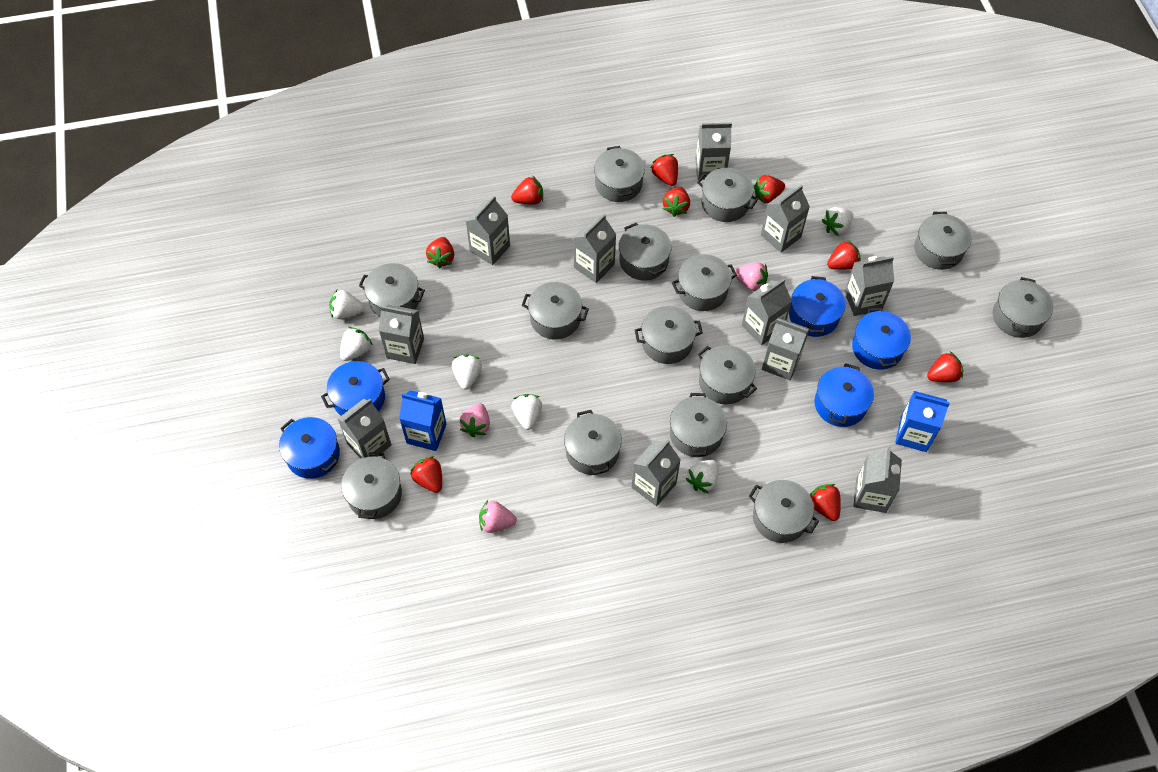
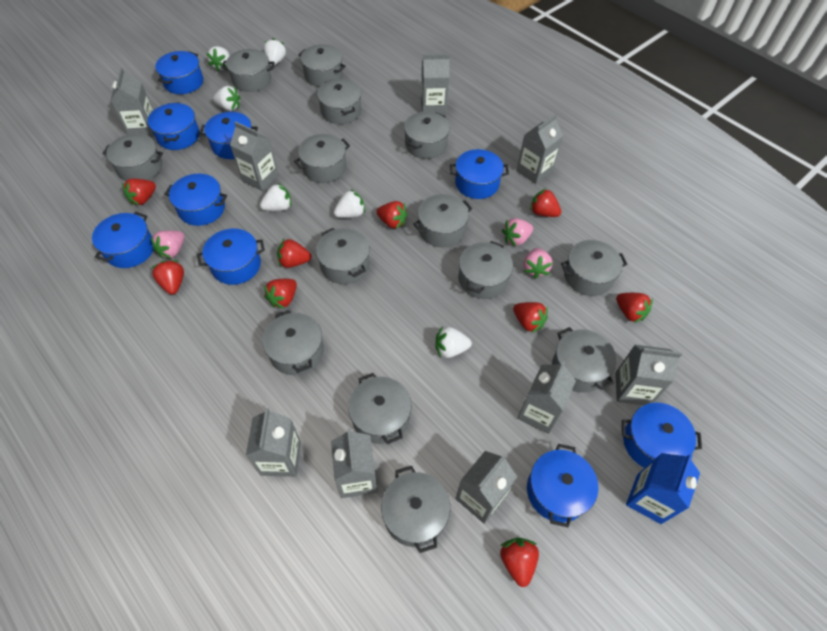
blue carton: [399,390,446,451] [895,391,950,452] = 2 -> [626,453,700,524] = 1
blue pot: [279,417,340,479] [321,361,390,416] [789,276,846,337] [815,363,874,427] [852,308,911,370] = 5 -> [92,212,153,268] [148,102,200,150] [155,51,203,94] [165,174,227,226] [197,229,265,285] [200,112,258,159] [450,149,509,199] [527,444,598,528] [622,403,702,468] = 9
grey carton: [338,399,391,459] [379,305,424,364] [466,196,510,265] [574,214,616,283] [631,440,681,506] [695,123,732,180] [742,279,792,345] [761,185,810,253] [762,318,809,380] [844,256,894,316] [853,447,902,513] = 11 -> [111,68,154,137] [230,121,279,191] [246,408,301,477] [331,428,377,498] [421,54,449,114] [455,451,517,524] [516,114,563,184] [517,361,576,434] [615,345,682,405] = 9

